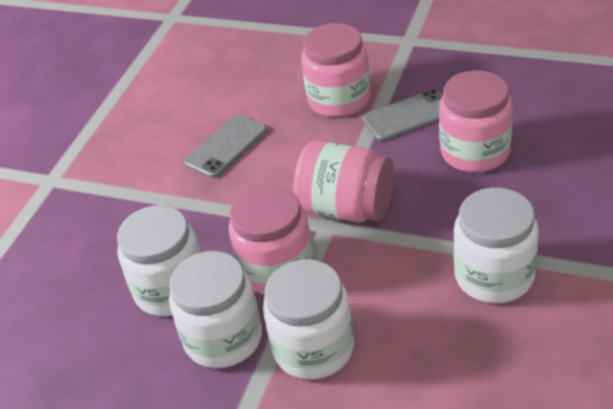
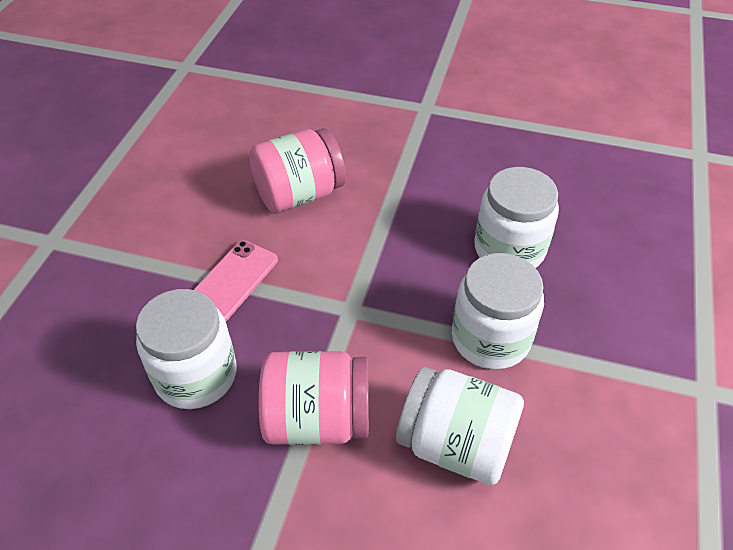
grey phone: [184,115,267,178] [362,89,443,141] = 2 -> none = 0
pink jar: [229,184,314,295] [293,141,394,223] [301,23,371,117] [439,70,513,173] = 4 -> [249,128,346,213] [259,351,369,445] = 2
pink phone: none = 0 -> [193,240,278,321] = 1

